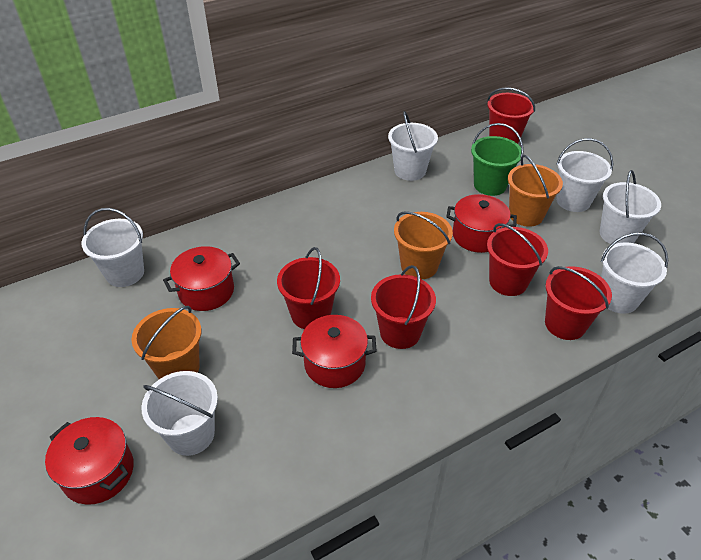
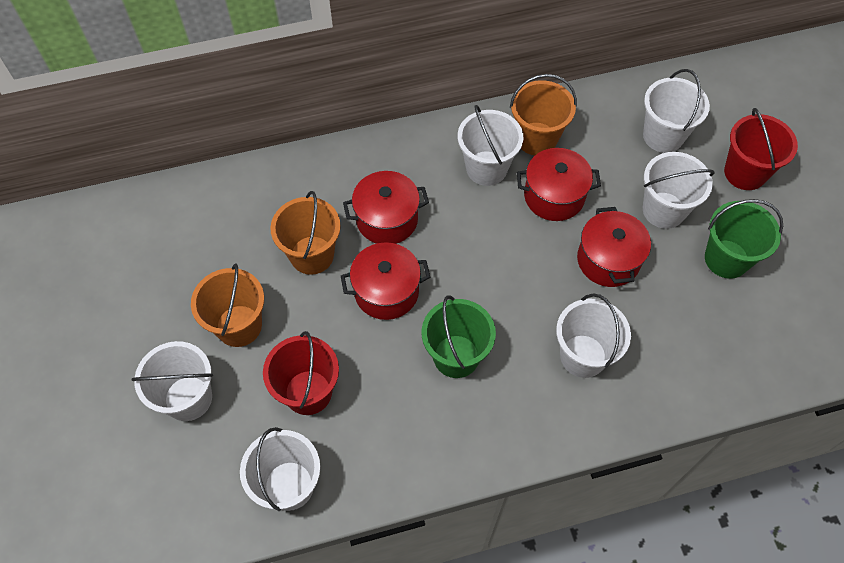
green bucket: [471,123,524,196] = 1 -> [422,295,496,378] [705,199,783,279] = 2
red bucket: [277,247,340,329] [371,265,436,349] [487,87,535,144] [487,223,548,296] [545,266,612,340] = 5 -> [263,331,339,415] [724,108,798,190] = 2

